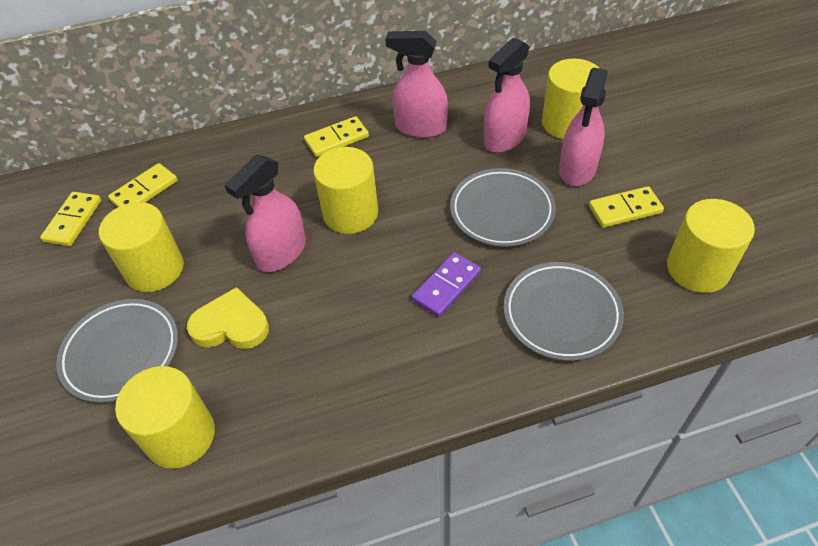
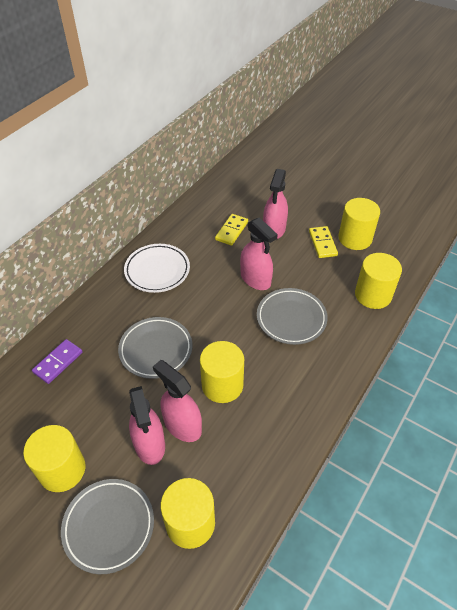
white plate: none = 0 -> [124,244,190,293] = 1
yellow domino: [40,192,101,246] [108,163,178,207] [304,116,369,157] [589,186,664,228] = 4 -> [215,214,248,246] [309,226,338,258] = 2
yellow heart: [187,287,269,349] = 1 -> none = 0

